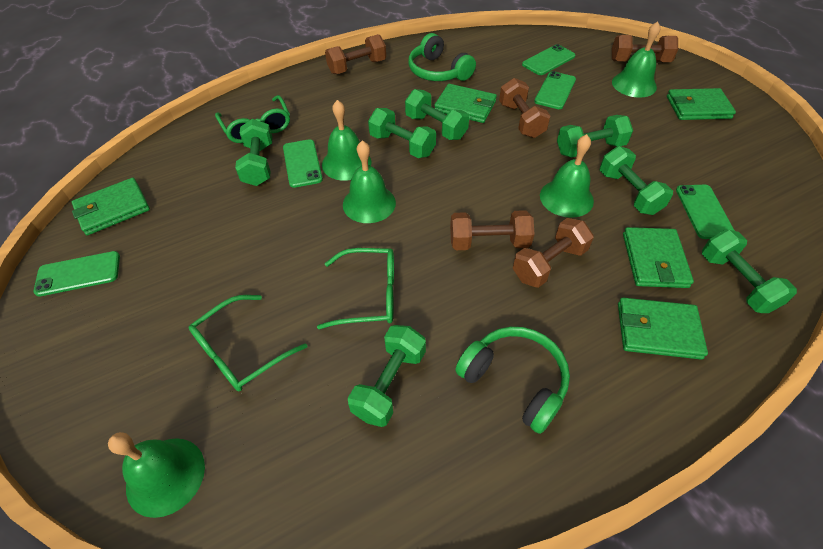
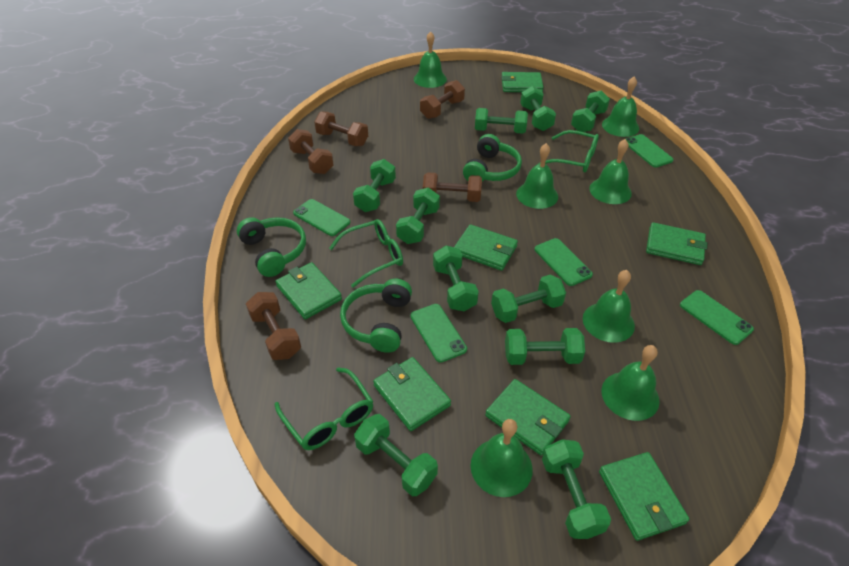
green bell: [108,432,205,518] [322,100,371,181] [343,141,396,223] [540,134,594,218] [612,21,660,97] = 5 -> [414,31,447,88] [471,419,533,497] [516,143,558,209] [583,270,635,343] [589,139,632,204] [602,77,639,137] [602,345,660,421] = 7
green dumbbell: [235,119,272,186] [348,325,426,427] [368,108,436,158] [405,89,469,140] [557,115,633,158] [600,146,673,215] [702,229,797,313] = 7 -> [353,159,396,212] [354,414,438,496] [396,188,440,244] [433,246,479,311] [475,108,528,134] [491,274,566,323] [505,328,585,365] [520,86,556,131] [542,439,611,539] [571,91,610,132] = 10
green headphones: [408,33,476,81] [455,327,570,434] = 2 -> [237,217,306,277] [340,279,412,353] [463,134,522,182] = 3
green wallet: [72,178,150,235] [434,84,497,123] [618,298,708,360] [623,227,694,288] [667,88,736,120] = 5 -> [275,262,342,319] [373,357,451,431] [454,224,518,271] [485,379,571,455] [501,72,544,92] [599,452,689,541] [646,222,707,265] = 7

